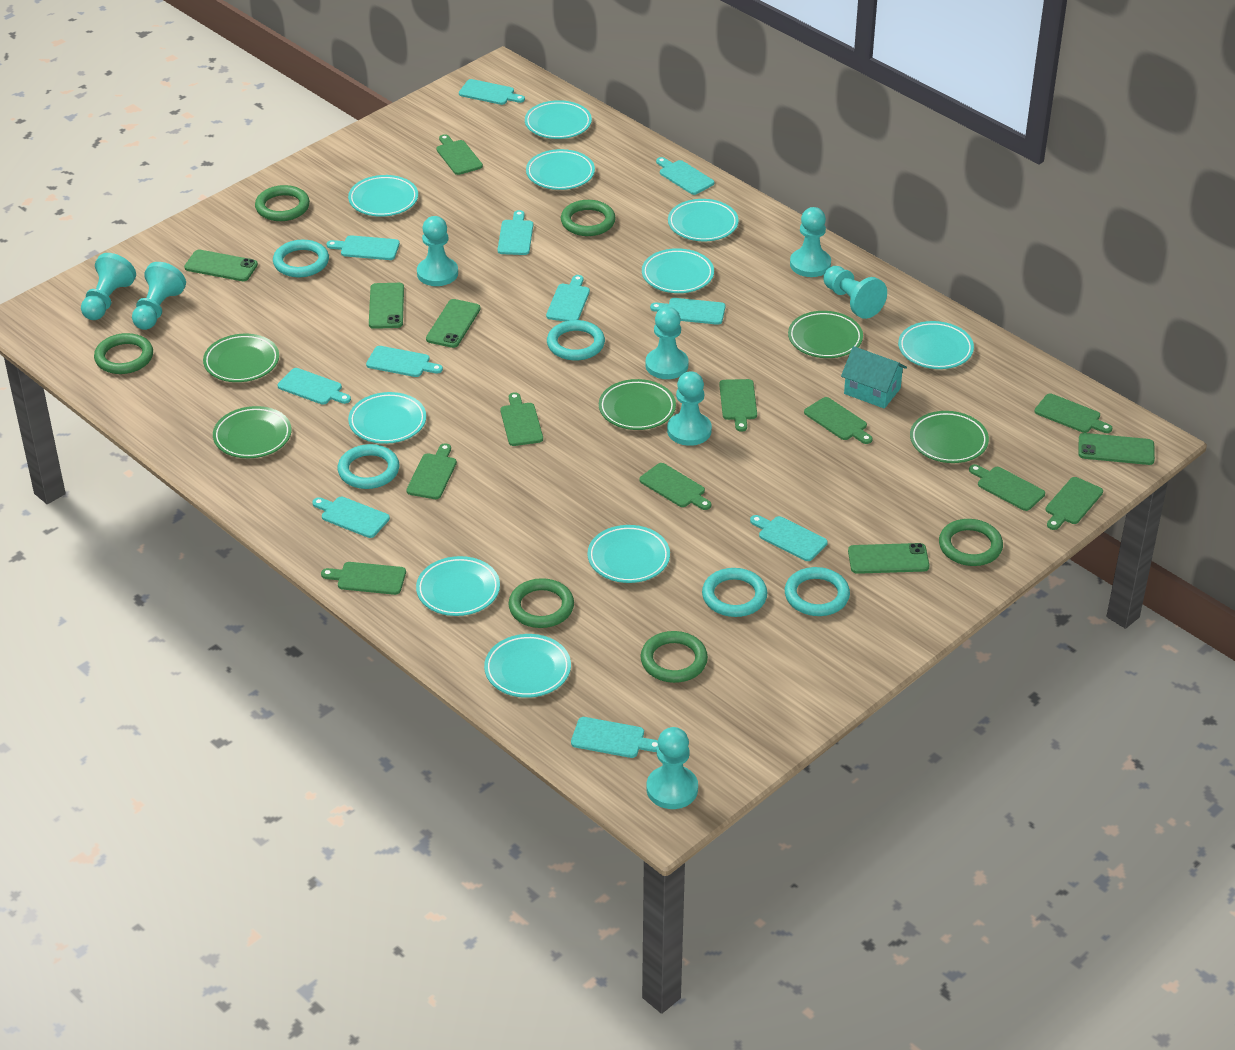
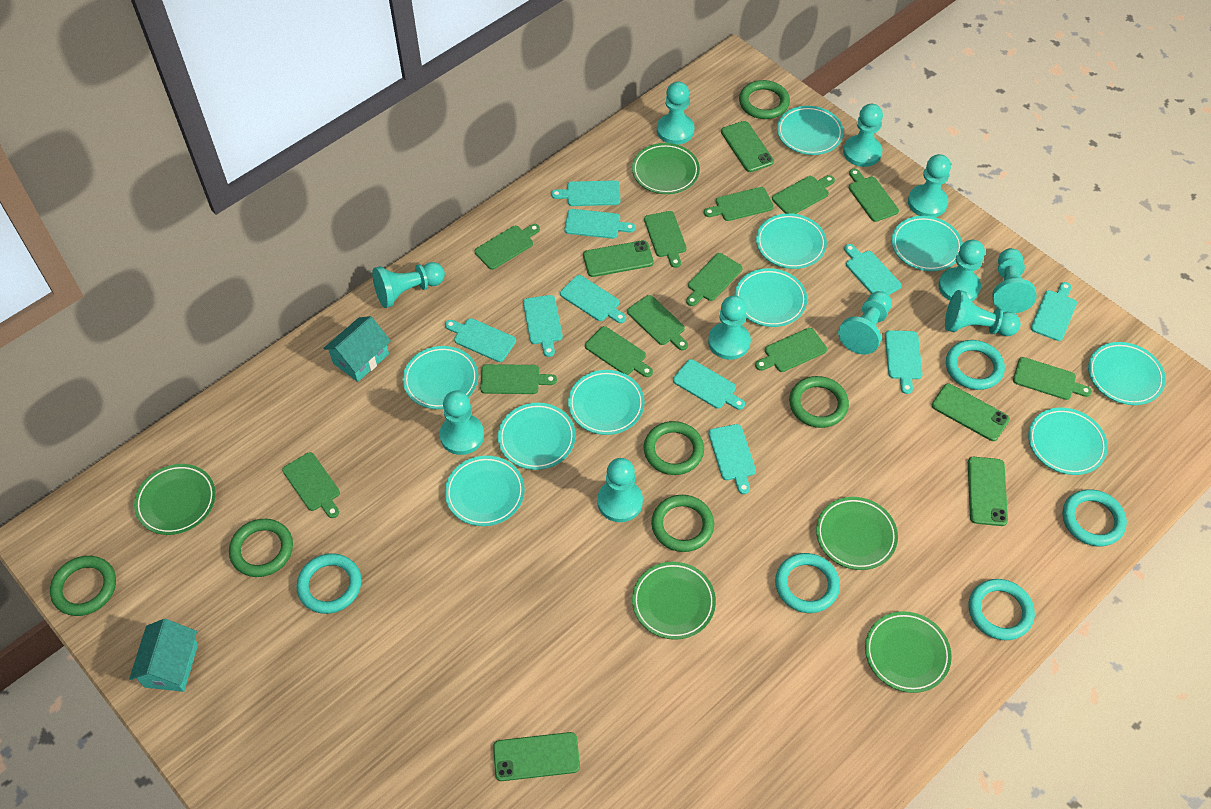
green cutting board: [321,562,406,595] [406,443,457,499] [436,134,483,175] [500,392,543,446] [639,463,711,510] [719,379,757,432] [804,397,873,444] [969,464,1045,511] [1034,393,1112,433] [1045,477,1103,530] = 10 -> [282,452,340,518] [475,224,540,270] [480,364,557,394] [585,326,653,377] [627,295,688,350] [644,211,687,268] [686,253,743,306] [704,187,774,221] [755,328,827,372] [772,175,835,214] [849,169,899,222] [1013,357,1092,400] = 12
turquoise cutting board: [278,368,351,405] [312,497,390,538] [327,235,400,260] [366,346,443,377] [459,79,525,105] [498,210,533,255] [546,275,590,322] [571,717,658,758] [650,298,725,325] [656,157,715,195] [750,515,828,561] = 11 -> [445,318,516,362] [523,295,563,357] [551,180,620,206] [560,275,626,323] [564,209,636,239] [673,359,745,410] [708,424,756,494] [844,244,902,295] [885,330,922,394] [1031,282,1077,341] = 10
turquoise house: [841,346,907,409] = 1 -> [129,619,198,692] [323,316,391,382] = 2
turquoise pawn: [81,253,136,320] [132,262,186,330] [417,216,458,286] [646,307,689,379] [647,727,698,809] [667,371,712,446] [790,207,831,277] [823,266,887,319] = 8 -> [372,262,445,308] [440,391,484,455] [597,458,643,522] [657,82,694,145] [708,296,751,360] [838,291,892,355] [843,104,883,167] [908,154,951,217] [938,240,985,301] [945,290,1021,336] [993,248,1037,313] = 11

